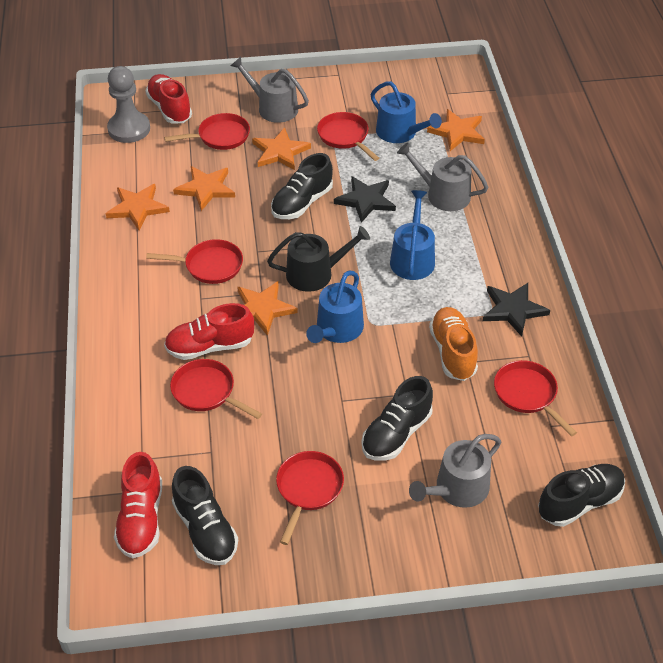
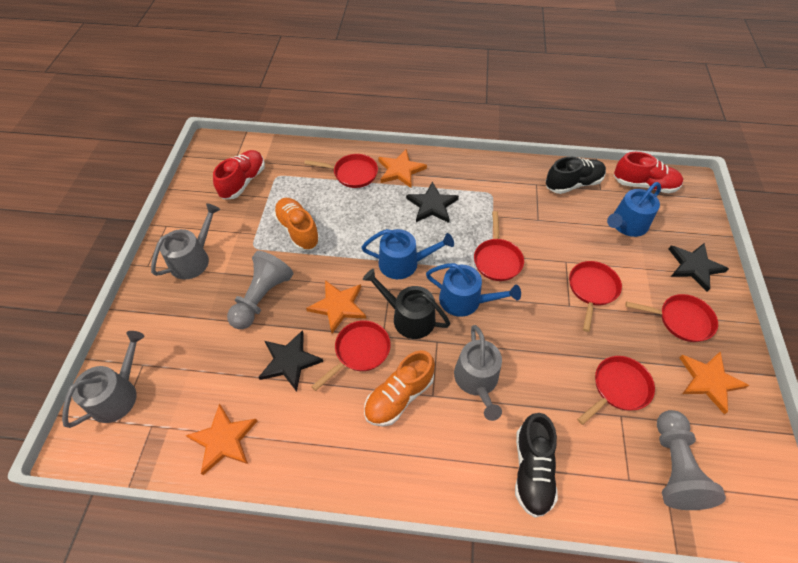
black shoe: [172,466,238,565] [271,153,333,219] [362,376,433,461] [538,464,625,527] = 4 -> [515,413,558,518] [546,157,606,194] = 2
black star: [334,176,396,223] [483,283,550,337] = 2 -> [258,330,323,392] [406,182,459,223] [669,243,729,292] = 3
grey pawn: [107,66,150,143] = 1 -> [227,251,293,329] [657,410,726,510] = 2
orange shoe: [429,307,478,381] = 1 -> [273,198,320,251] [364,350,435,426] = 2
orange star: [105,184,170,230] [173,166,235,211] [237,281,298,336] [252,127,311,170] [427,109,485,151] = 5 -> [185,404,257,475] [306,280,366,333] [378,149,427,188] [679,352,750,414] = 4
red shoe: [114,452,162,558] [145,74,192,124] [164,303,254,360] = 3 -> [213,150,265,199] [614,152,683,193] = 2

